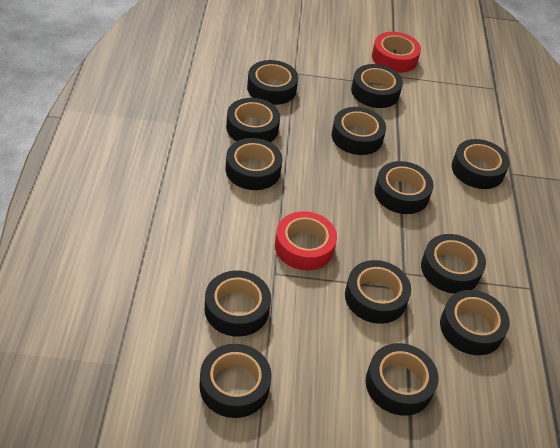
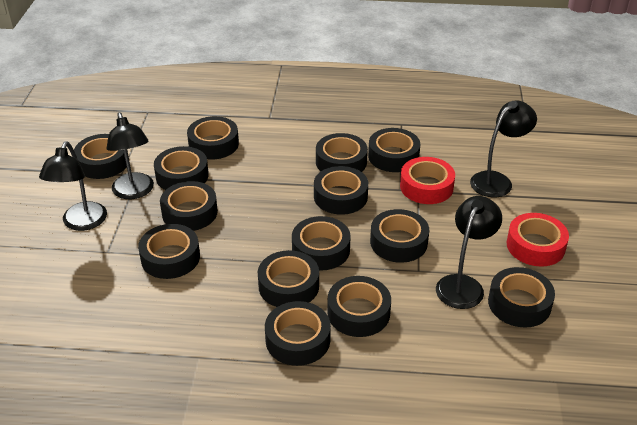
black lamp: none = 0 -> [39,141,107,231] [107,112,154,199] [436,196,502,309] [470,101,537,198] = 4
black tape: [200,344,272,418] [205,270,271,337] [226,98,280,142] [226,138,282,190] [247,60,298,105] [331,107,386,155] [345,260,411,324] [351,64,403,108] [366,343,439,416] [374,161,434,214] [421,234,486,294] [440,290,510,355] [452,139,510,189] = 13 -> [74,134,129,179] [138,224,200,279] [154,146,209,190] [160,181,218,231] [187,116,239,160] [258,250,319,307] [265,301,331,366] [292,216,351,270] [314,166,368,215] [316,133,368,172] [327,276,391,337] [368,128,420,172] [370,209,429,263] [488,267,555,328] = 14

